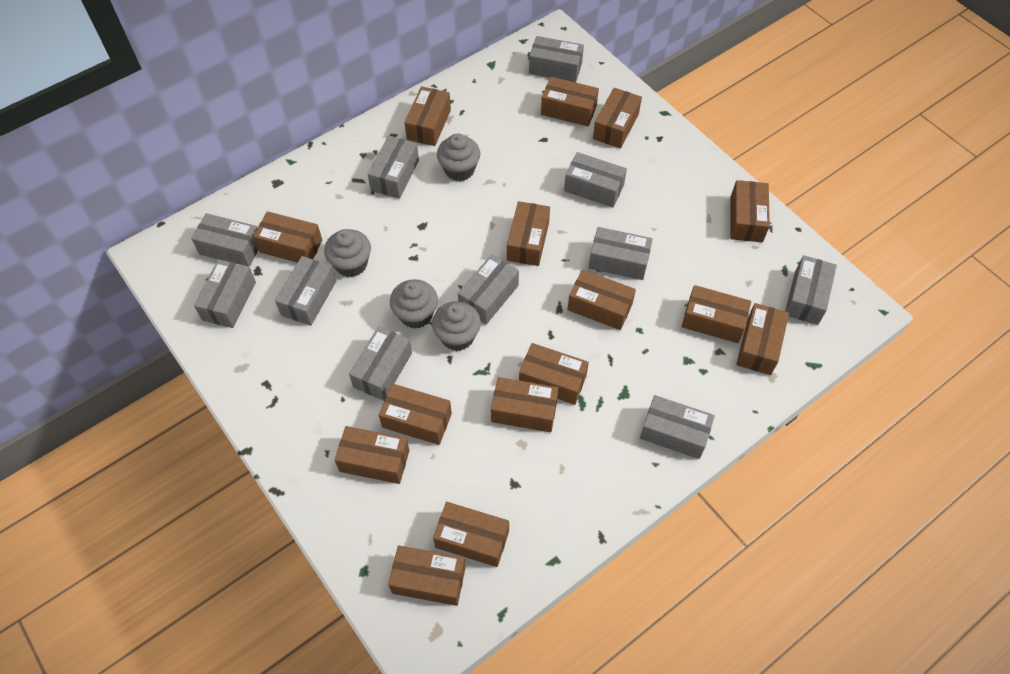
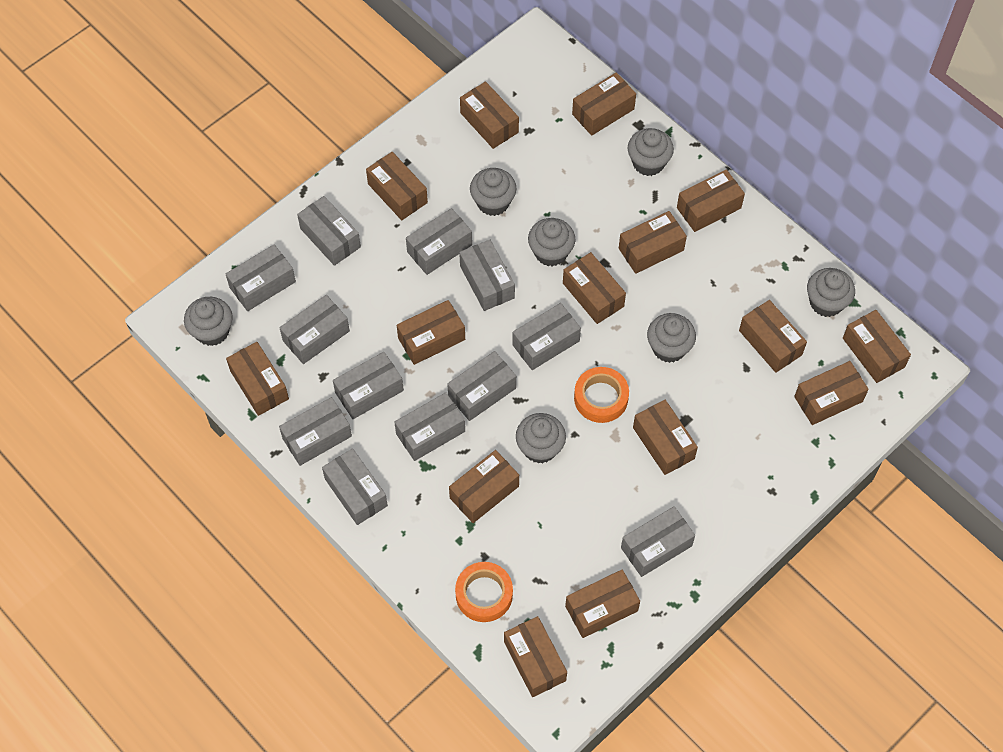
grey box: [191,213,258,267] [194,259,256,328] [275,256,336,326] [349,326,412,401] [368,136,419,199] [458,254,519,325] [529,36,584,83] [564,152,627,207] [589,227,653,280] [640,395,715,459] [785,255,837,325] = 11 -> [226,245,296,311] [279,397,352,466] [280,295,350,364] [297,196,361,266] [322,448,388,525] [333,352,404,419] [394,392,465,461] [406,208,472,275] [447,351,516,421] [459,240,515,311] [512,303,581,370] [621,506,695,577] = 12
grey cupcake: [324,229,371,277] [390,279,438,329] [432,301,481,351] [437,134,480,181] = 4 -> [184,297,233,346] [470,168,516,216] [516,413,566,463] [528,218,575,266] [628,128,674,176] [647,313,696,363] [807,268,855,317] = 7
orange tape: none = 0 -> [455,562,513,622] [574,367,629,423] = 2

